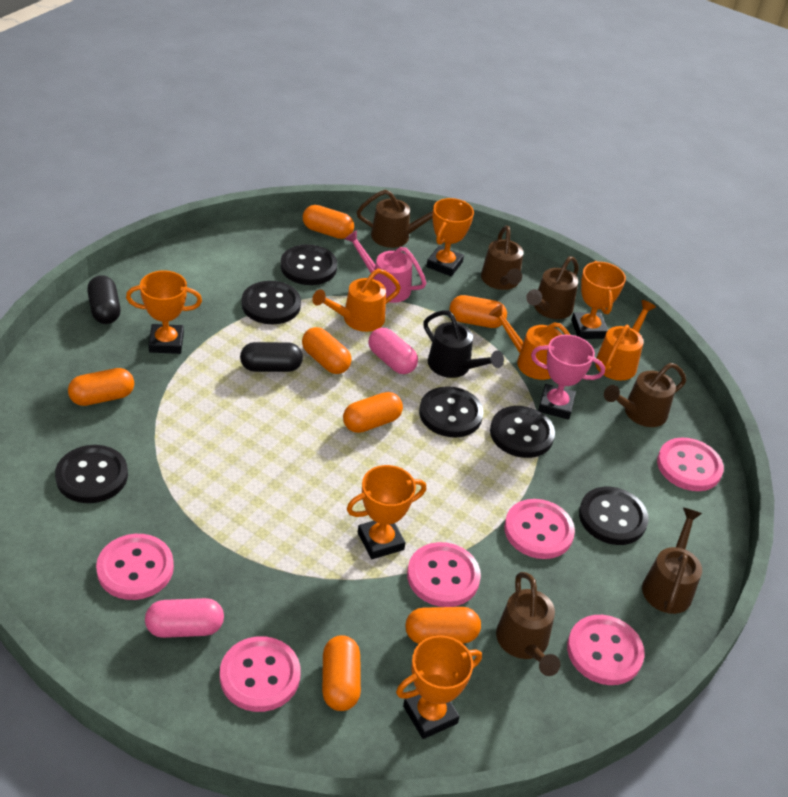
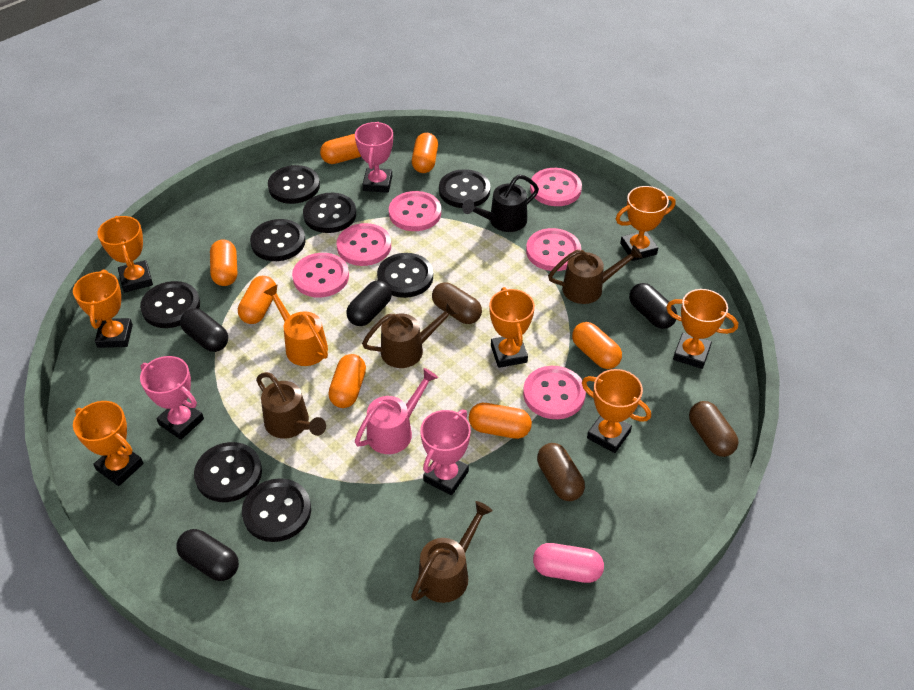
black button: [55,445,128,503] [242,281,301,324] [281,244,337,285] [419,386,483,438] [490,406,555,458] [579,487,649,545] = 6 -> [140,281,200,328] [194,442,262,502] [242,478,311,542] [250,219,306,261] [268,165,320,204] [303,193,356,233] [377,253,433,298] [439,169,490,208] = 8
black capsule: [87,275,121,324] [240,342,303,372] = 2 -> [176,529,239,581] [180,308,228,352] [346,280,392,326] [629,283,677,329] = 4
brown capsule: none = 0 -> [432,282,482,324] [537,443,585,501] [689,401,739,457] = 3
brown watering can: [357,190,433,248] [481,225,523,290] [496,572,561,676] [526,256,579,319] [604,363,686,427] [642,508,702,614] = 6 -> [256,372,326,439] [362,301,459,368] [411,501,493,603] [548,245,643,304] = 4
orange trophy: [126,270,202,354] [346,465,426,559] [396,635,482,739] [427,198,474,276] [571,261,626,339] = 5 -> [73,269,133,348] [73,401,144,486] [97,216,153,292] [489,287,535,368] [582,369,651,453] [616,186,676,261] [666,289,738,369] = 7
orange watering can: [312,269,401,332] [489,304,570,380] [595,300,656,380] = 3 -> [263,284,328,366] = 1
pink capsule: [145,598,224,638] [368,328,418,374] = 2 -> [533,543,604,583] = 1
pink trophy: [531,335,605,420] = 1 -> [140,356,204,440] [355,122,393,193] [420,410,471,495] = 3

